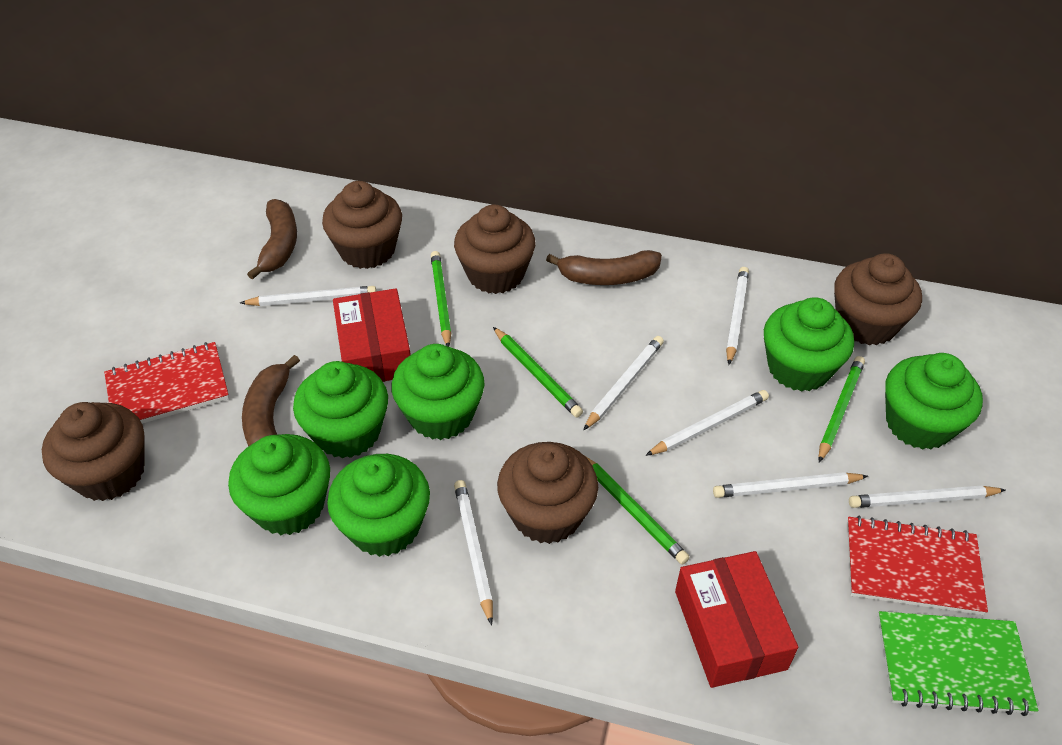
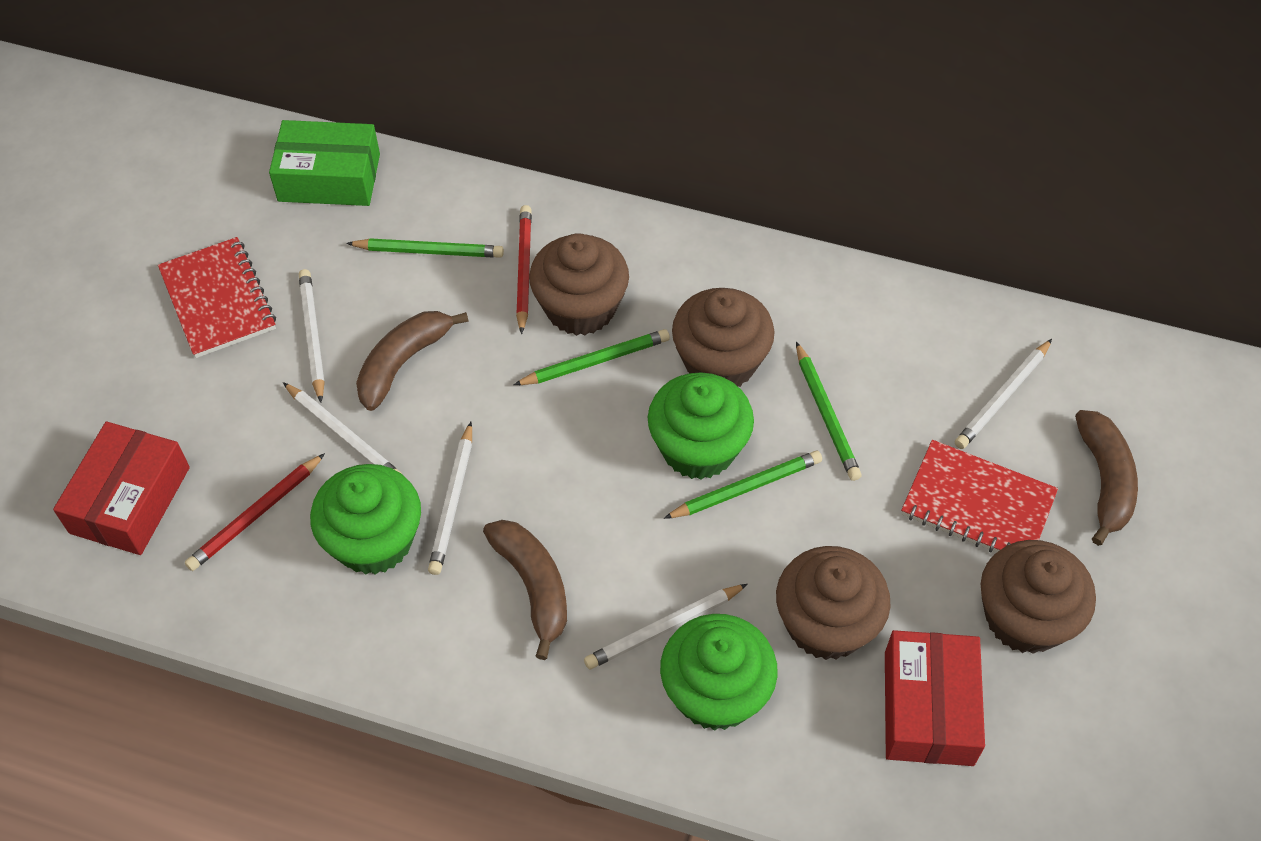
brown cupcake: [42,402,145,501] [322,181,402,269] [454,205,535,294] [497,442,598,544] [834,253,922,345] = 5 -> [529,233,629,336] [672,288,775,387] [776,546,891,660] [981,540,1096,654] = 4
green box: none = 0 -> [269,120,380,206] = 1
green cupcake: [228,434,330,535] [293,361,388,458] [327,454,430,557] [391,344,485,440] [764,297,854,392] [885,353,983,450] = 6 -> [310,464,421,575] [648,372,754,479] [660,614,778,731] = 3
green notebook: [878,611,1038,716] = 1 -> none = 0
red pencil: none = 0 -> [185,453,325,571] [516,205,532,334] = 2
white pencil: [240,286,376,306] [454,480,493,626] [583,336,664,431] [645,390,769,456] [713,472,868,498] [726,267,749,365] [849,485,1005,508] = 7 -> [283,382,402,474] [299,269,325,403] [428,422,472,575] [584,584,748,670] [955,339,1052,449] = 5

